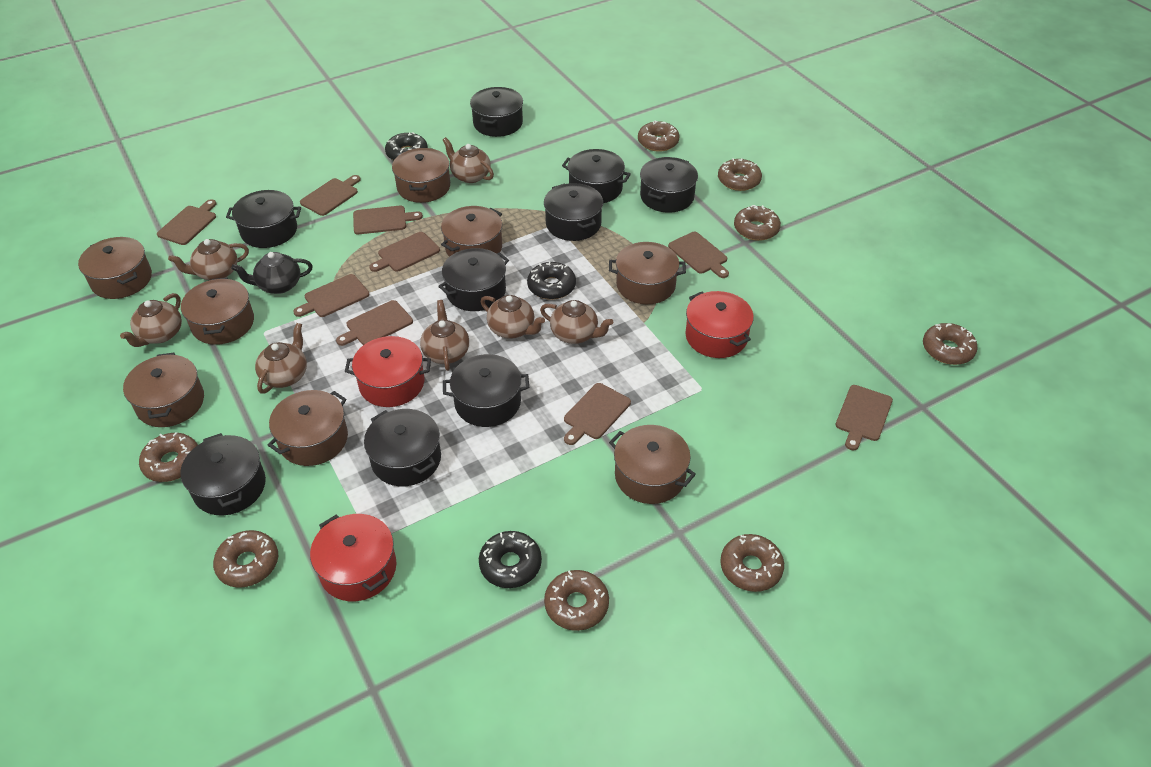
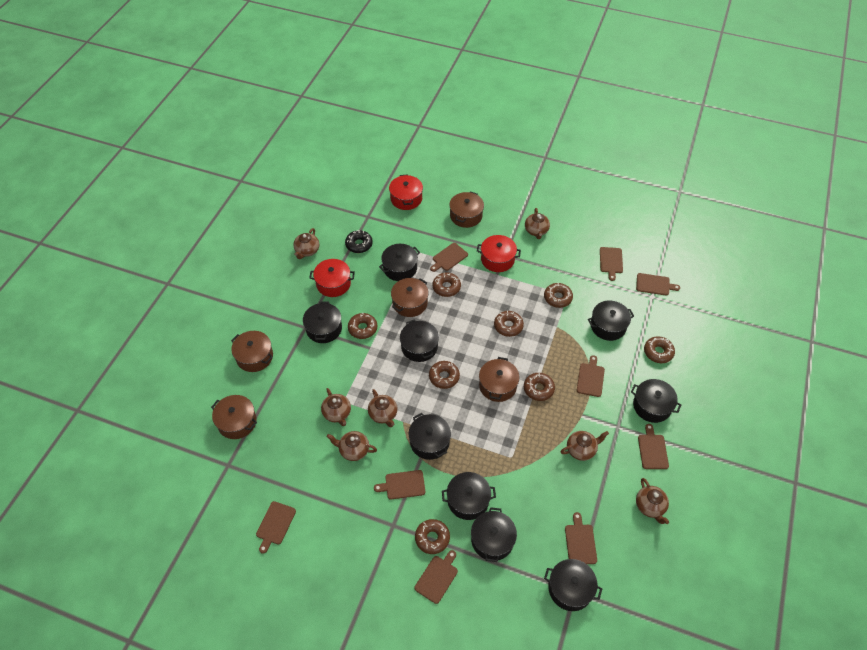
black donut: [385,132,428,161] [479,531,542,588] [527,261,576,300] = 3 -> [345,230,373,253] = 1
black teapot: [231,252,313,294] = 1 -> none = 0
brown pot: [78,237,152,299] [123,353,204,427] [181,278,254,345] [268,390,348,466] [392,148,450,203] [441,206,502,257] [609,242,686,304] [609,425,696,504] = 8 -> [211,395,257,439] [231,331,273,372] [391,278,429,317] [449,192,484,228] [479,357,519,402] = 5

